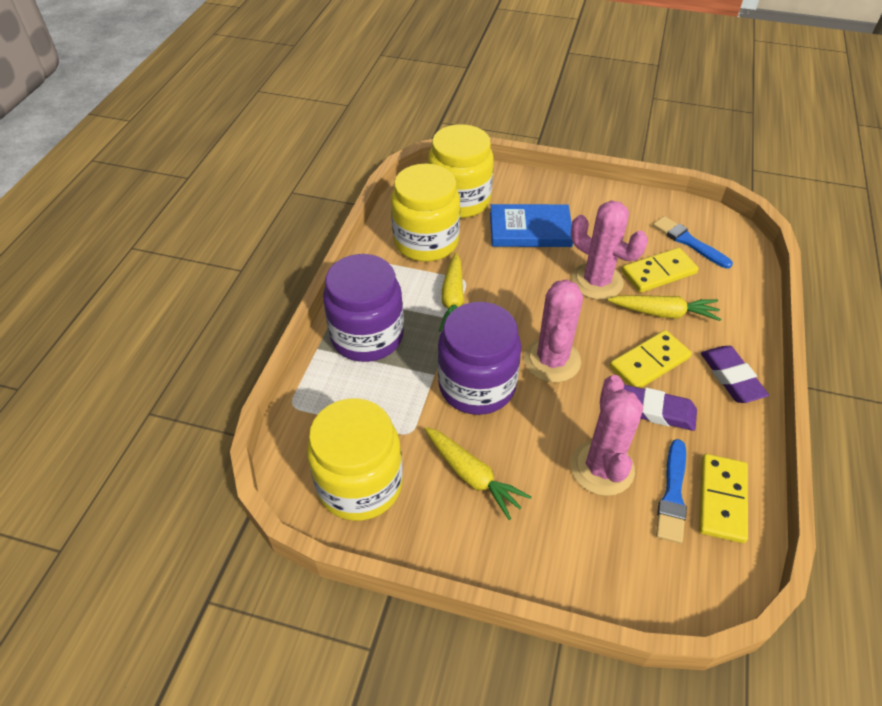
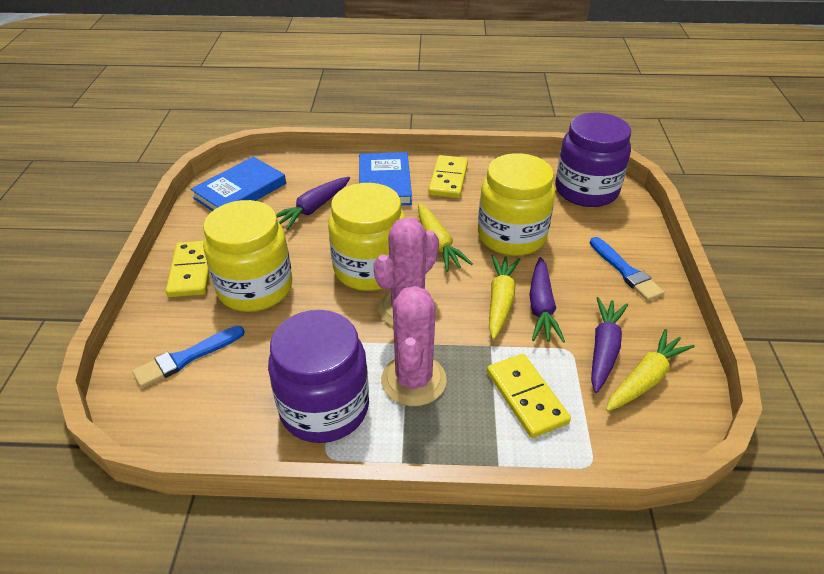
blue book: [490,204,573,247] = 1 -> [190,157,286,211] [359,152,412,205] = 2
pink cactus: [524,279,583,382] [571,200,648,300] [571,375,643,496] = 3 -> [373,217,439,326] [381,286,447,406] = 2
purple carrot: none = 0 -> [276,177,350,230] [529,257,565,343] [591,297,628,393] = 3
purple eraser: [624,384,697,431] [701,346,769,403] = 2 -> none = 0

